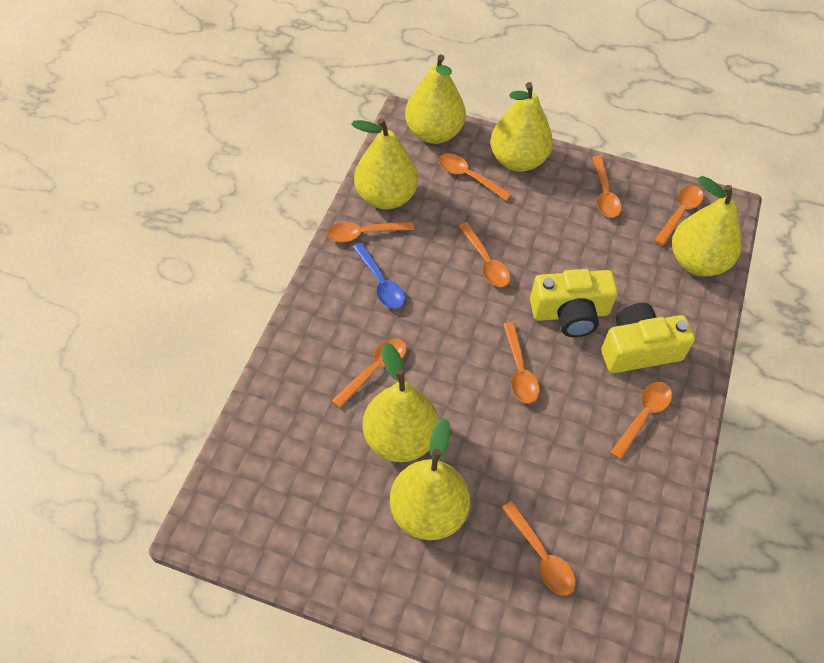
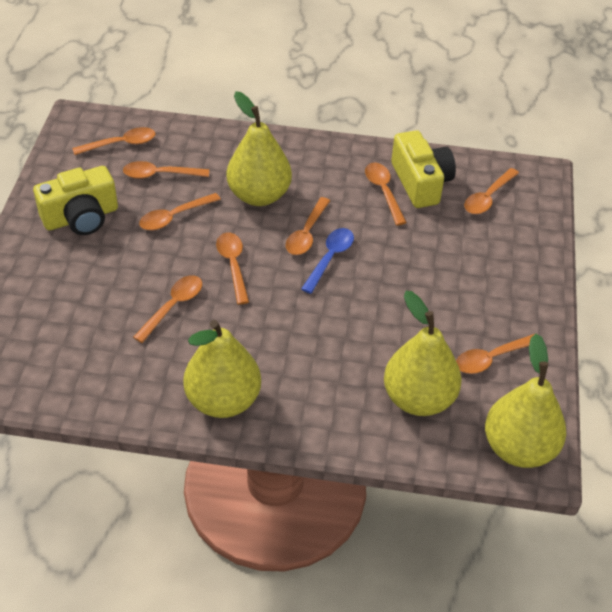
yellow pear: [352,118,418,210] [363,343,439,462] [390,418,470,540] [405,54,466,144] [490,82,553,172] [672,176,741,277] = 6 -> [183,320,261,418] [227,91,292,206] [384,291,462,416] [485,334,566,468] = 4

